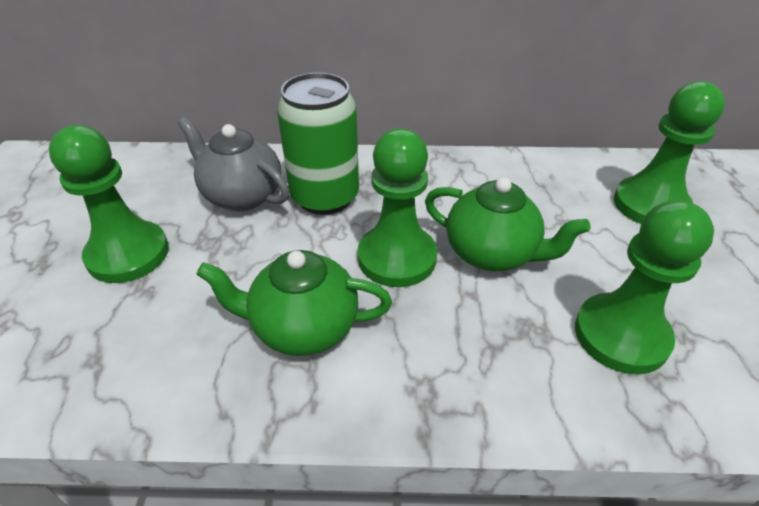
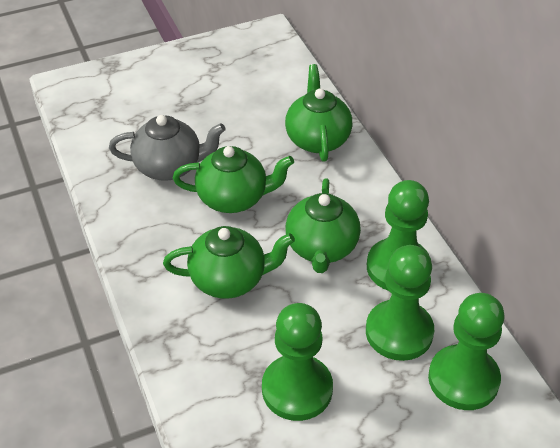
green can: [277,73,359,215] = 1 -> none = 0
green teapot: [196,250,392,356] [425,177,591,271] = 2 -> [163,226,295,299] [173,146,294,213] [285,64,352,162] [285,178,361,273] = 4

